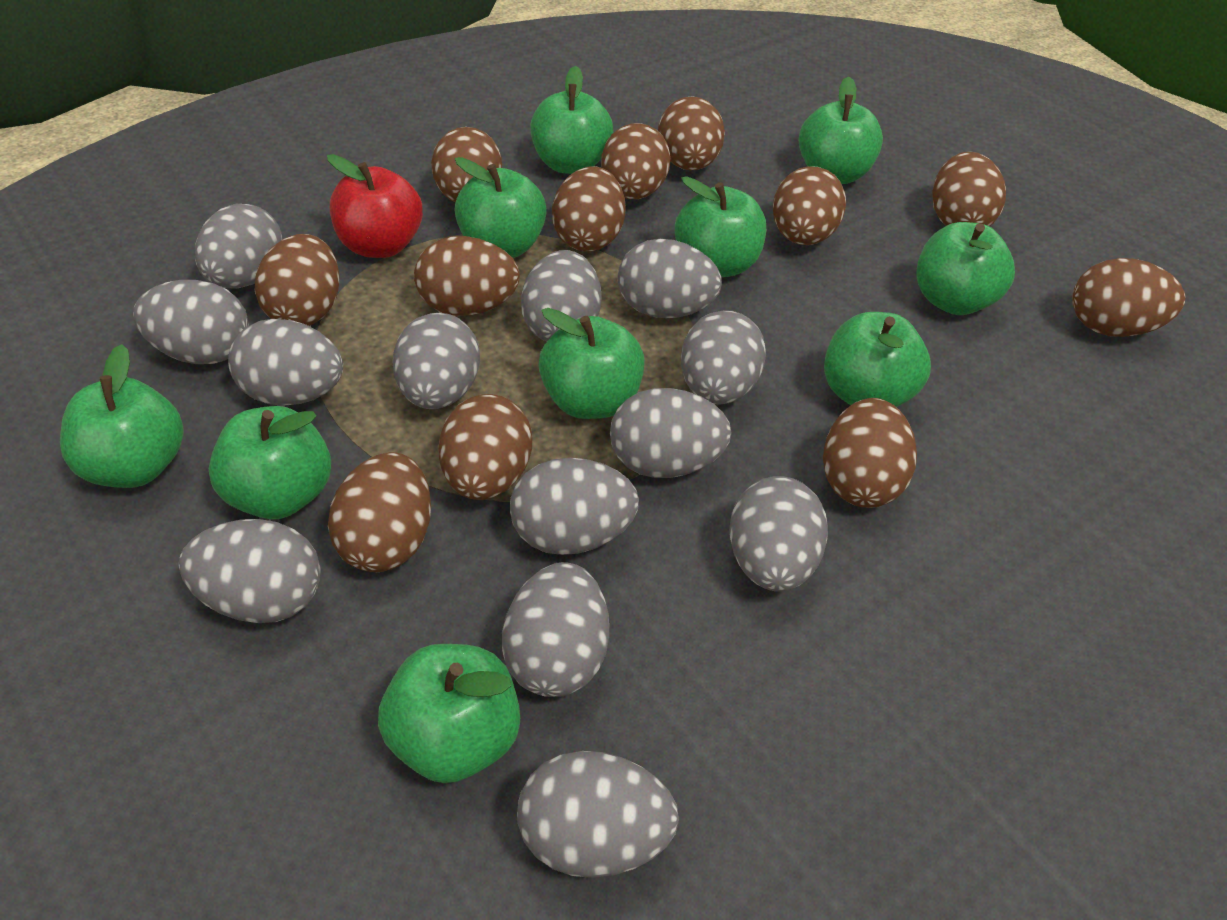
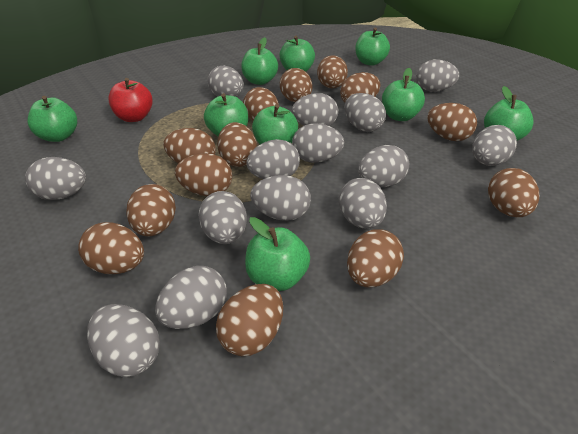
brown egg: [255,234,340,326] [328,452,431,572] [414,236,520,316] [431,127,502,202] [439,394,532,500] [552,166,626,252] [601,123,671,199] [658,96,725,171] [773,166,846,245] [823,398,917,508] [932,152,1006,226] [1072,258,1185,337] = 12 -> [78,222,144,274] [126,184,176,236] [163,128,216,163] [175,153,232,196] [216,284,283,356] [217,122,257,167] [243,87,279,121] [280,68,312,102] [317,55,348,88] [340,72,380,103] [347,229,404,288] [427,103,477,141] [488,168,539,218] = 13
green apple: [60,344,184,488] [209,406,331,519] [378,644,520,783] [454,157,547,258] [530,66,613,174] [539,308,645,419] [675,176,766,277] [799,77,883,184] [824,312,931,407] [916,222,1015,315] = 10 -> [27,96,77,142] [204,93,248,136] [241,37,278,85] [245,217,310,291] [252,104,298,144] [279,36,315,72] [355,28,390,66] [382,68,425,121] [484,86,534,141] = 9
grey egg: [133,280,249,364] [179,519,321,623] [195,204,283,289] [228,319,343,406] [393,313,480,409] [502,562,609,697] [510,458,639,555] [517,751,679,878] [521,250,601,342] [610,388,732,478] [618,239,722,318] [681,310,766,405] [729,476,828,592] = 13 -> [25,157,86,200] [87,304,160,377] [155,266,227,329] [198,191,247,244] [207,66,244,97] [246,139,300,179] [250,175,311,221] [292,93,338,126] [292,123,344,163] [339,178,387,229] [345,93,386,132] [358,145,409,187] [416,59,459,92] [472,125,517,166] = 14

